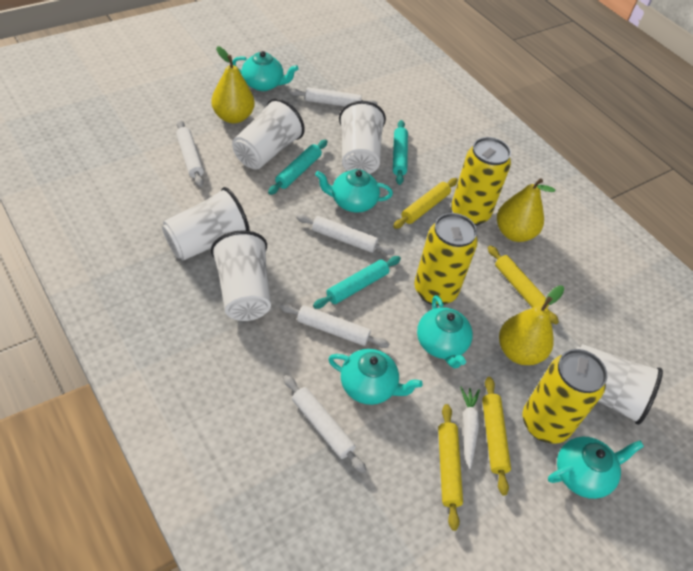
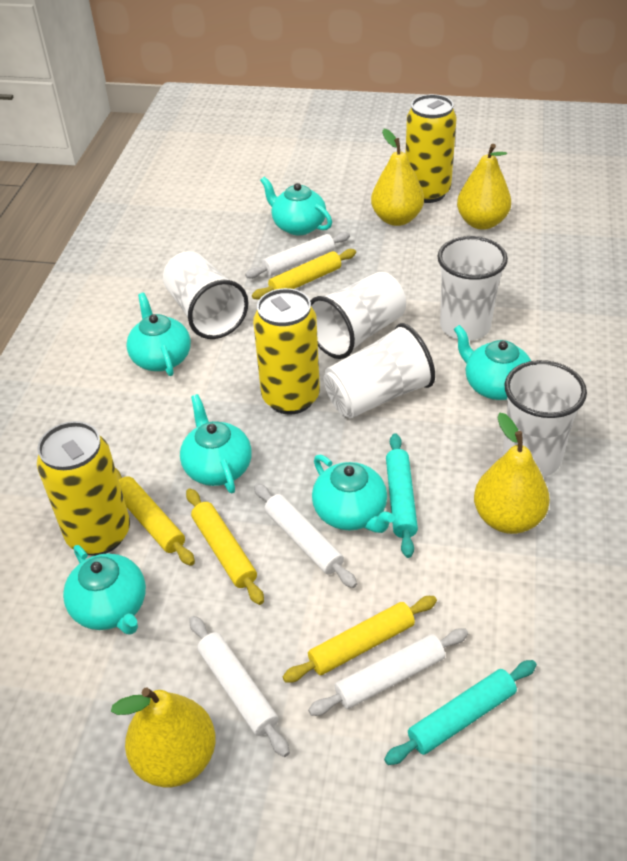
turquoise rolling pin: [268,140,327,195] [313,256,401,309] [393,120,408,185] = 3 -> [384,660,537,765] [386,433,418,558] = 2
turquoise teapot: [233,51,299,91] [315,169,393,213] [328,349,423,405] [417,295,473,368] [548,436,644,499] = 5 -> [63,545,146,635] [126,293,191,376] [180,394,252,493] [260,177,332,235] [312,455,395,533] [454,325,531,400] = 6
white carrot: [460,387,480,469] = 1 -> none = 0
white rolling pin: [176,120,204,187] [279,303,390,348] [283,375,366,473] [289,87,377,107] [296,214,395,255] = 5 -> [189,616,290,757] [245,232,350,279] [254,483,357,588] [308,628,468,716] = 4
yellow pear: [211,46,255,123] [497,178,555,242] [499,285,564,365] = 3 -> [111,687,216,787] [371,129,424,226] [457,144,511,230] [474,413,550,534] = 4

